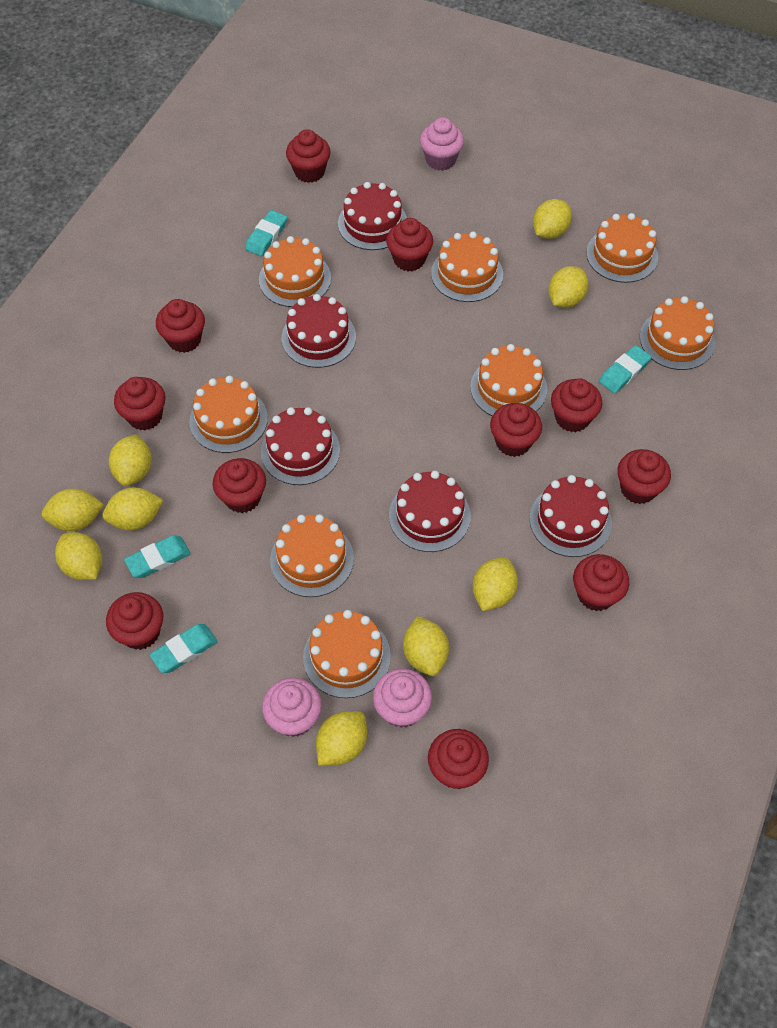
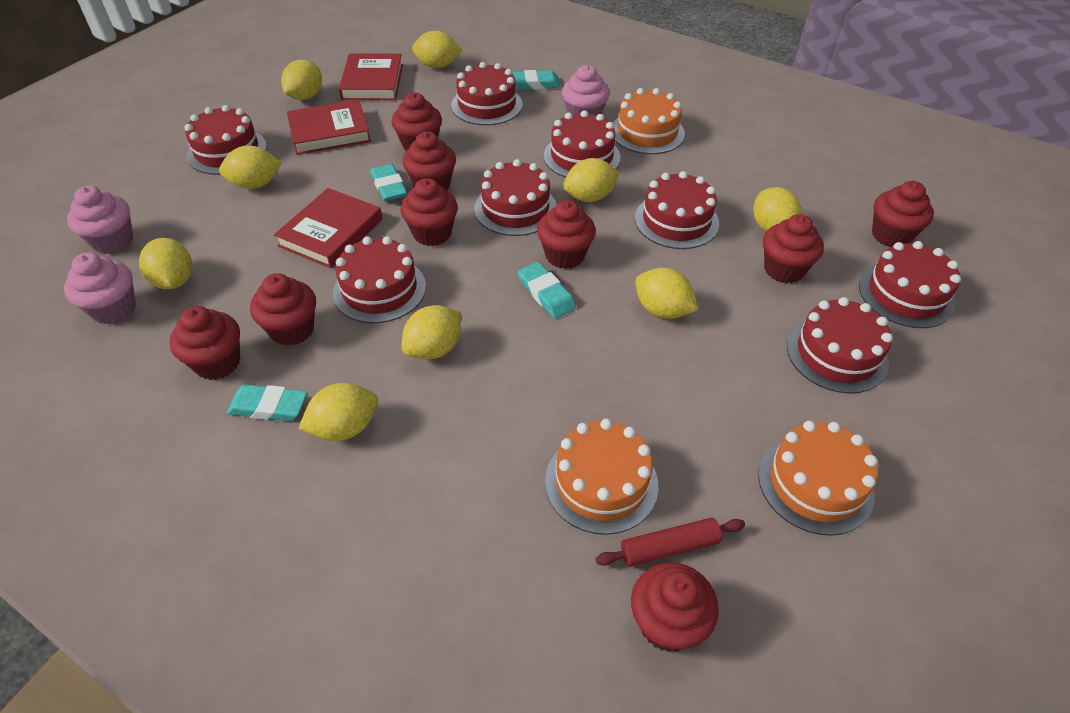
orange cake: [189,376,268,453] [259,236,331,307] [270,514,354,597] [303,610,391,698] [431,231,503,302] [470,344,547,416] [586,213,658,283] [640,296,715,370] = 8 -> [545,419,658,535] [613,88,685,154] [758,421,878,536] = 3
red book: none = 0 -> [274,188,383,268] [287,100,371,155] [339,54,403,100] = 3
red cake: [261,407,340,485] [281,294,356,368] [338,182,407,250] [389,471,471,552] [530,475,612,557] = 5 -> [184,105,267,175] [333,236,426,323] [451,62,522,125] [474,159,557,236] [544,110,621,178] [635,171,719,249] [787,297,893,394] [859,241,961,328] = 8
red cupcake: [106,592,163,650] [114,377,166,430] [156,299,205,353] [213,458,266,513] [286,129,331,183] [386,218,433,271] [428,729,489,789] [490,403,542,457] [551,378,602,432] [573,554,629,611] [617,449,671,504] = 11 -> [169,306,240,380] [250,273,316,346] [391,92,442,151] [400,178,458,246] [402,131,456,191] [537,200,596,269] [631,562,719,652] [763,214,824,283] [872,181,934,247] = 9
red rolling pin: none = 0 -> [596,517,745,567] = 1

